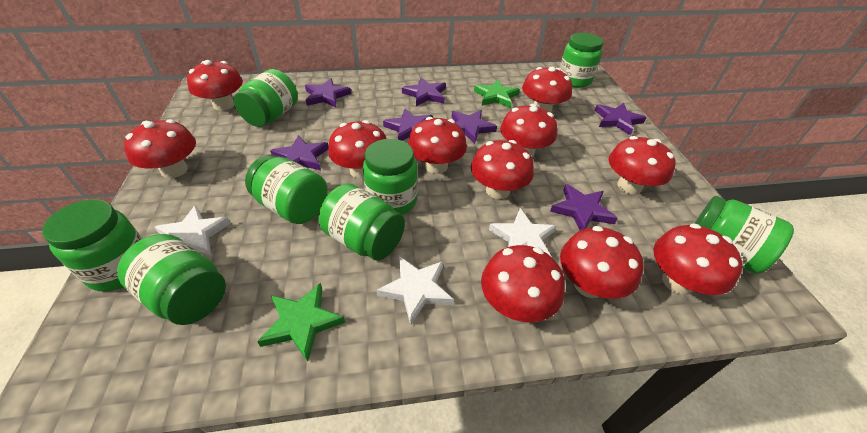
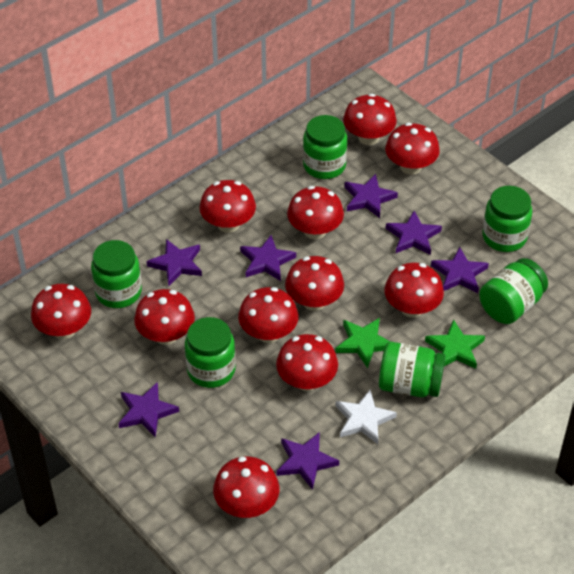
green jar: [42,199,143,292] [117,234,226,325] [234,69,298,127] [245,155,327,224] [319,184,405,260] [363,139,418,215] [560,33,603,88] [695,196,794,274] = 8 -> [91,240,142,308] [185,317,236,388] [303,115,347,179] [379,342,445,397] [479,258,548,324] [482,186,532,252] = 6
white star: [155,205,231,256] [376,256,454,326] [489,208,556,256] = 3 -> [336,389,397,444] = 1

